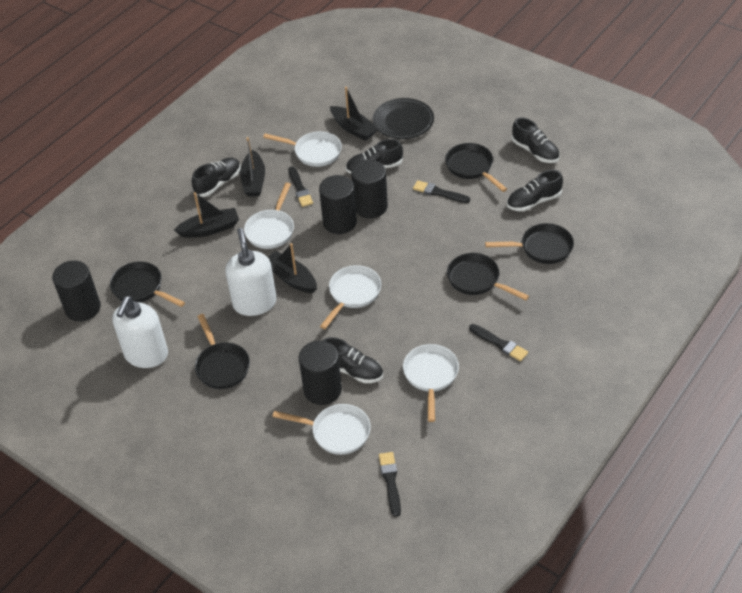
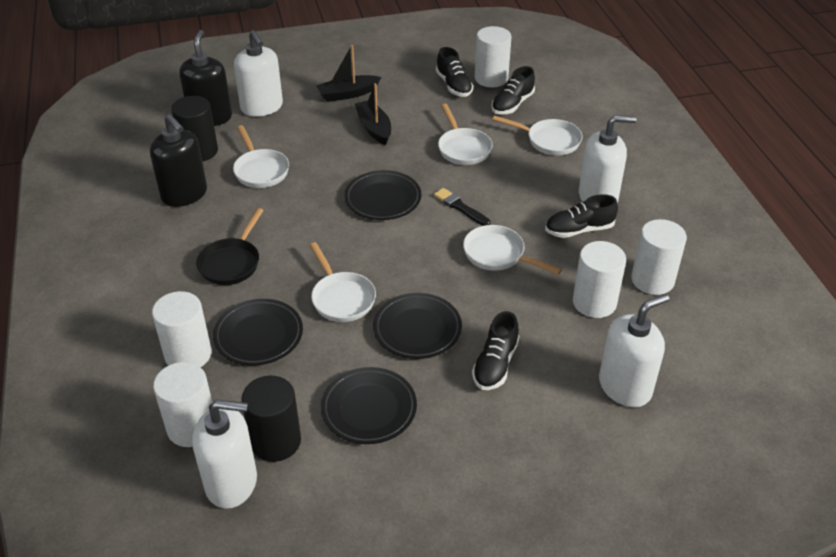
black boat: [174,192,239,238] [240,137,265,197] [268,243,317,293] [330,87,378,141] = 4 -> [316,45,381,102] [354,83,391,145] = 2
black brush: [288,166,313,207] [379,452,401,517] [413,180,470,203] [469,324,528,361] = 4 -> [434,188,491,226] = 1
black cylinder: [52,260,101,322] [299,341,342,405] [319,175,357,234] [351,160,388,218] = 4 -> [171,96,218,161] [241,376,301,462] = 2
black pan: [110,262,185,307] [195,314,250,389] [445,143,507,192] [447,253,529,301] [485,223,574,264] = 5 -> [196,208,264,285] = 1
black plate: [373,98,434,139] = 1 -> [213,299,303,366] [321,367,417,444] [344,170,421,220] [373,293,462,359] = 4
black shoe: [192,158,241,197] [322,337,383,383] [346,139,403,174] [507,170,563,211] [512,117,560,163] = 5 -> [436,47,473,97] [472,311,519,390] [491,66,535,115] [545,194,618,238] = 4
black soap dispenser: none = 0 -> [150,114,207,207] [179,30,232,126] = 2
white cylinder: none = 0 -> [152,291,212,367] [153,362,213,447] [475,26,511,87] [573,241,626,318] [631,219,687,295] = 5
white soap dispenser: [112,296,168,368] [226,228,277,316] = 2 -> [192,400,257,509] [234,30,283,117] [579,115,637,203] [599,294,669,407] = 4

